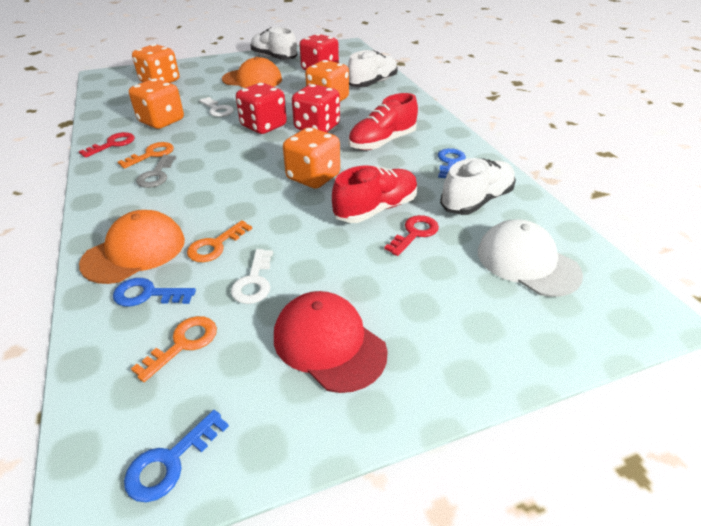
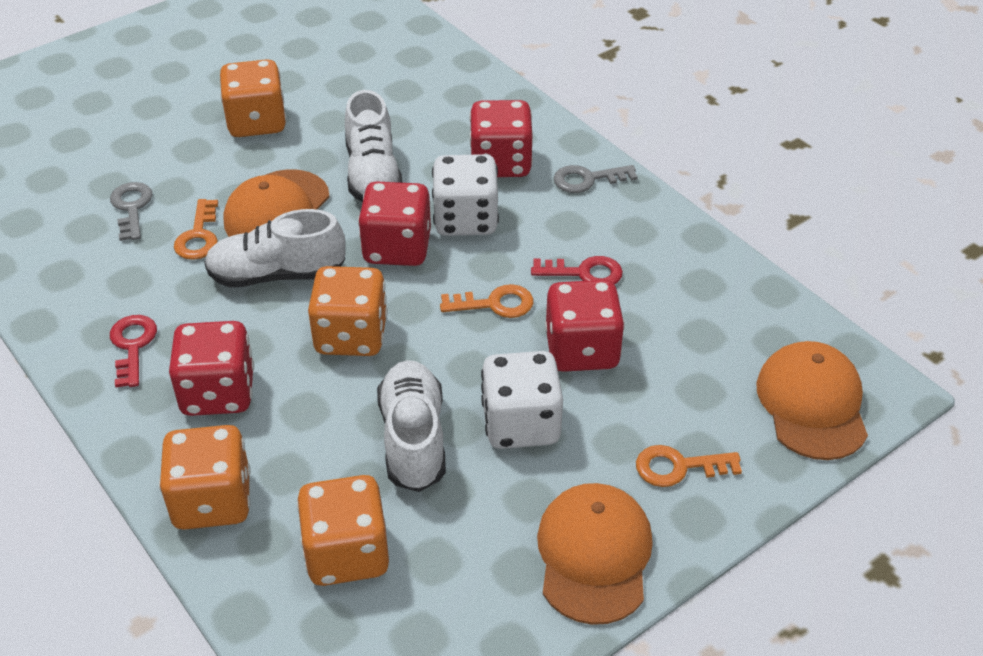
blue key: [113,278,196,307] [124,410,229,502] [438,148,466,178] = 3 -> none = 0
grey key: [136,155,176,188] = 1 -> [110,182,153,241] [554,165,638,193] = 2
orange cap: [79,210,185,284] [222,57,282,88] = 2 -> [223,169,330,237] [537,483,653,625] [756,341,868,460] = 3
red cap: [274,291,388,393] = 1 -> none = 0
red dice: [236,83,287,134] [292,84,340,132] [300,34,339,70] = 3 -> [169,321,254,416] [358,181,431,266] [469,100,533,177] [545,280,625,372] = 4
red shoe: [332,165,418,223] [348,93,418,150] = 2 -> none = 0
white cap: [478,219,583,297] = 1 -> none = 0
white dice: none = 0 -> [432,154,499,236] [481,351,563,449] = 2
white key: [199,97,234,117] [231,249,273,304] = 2 -> none = 0

